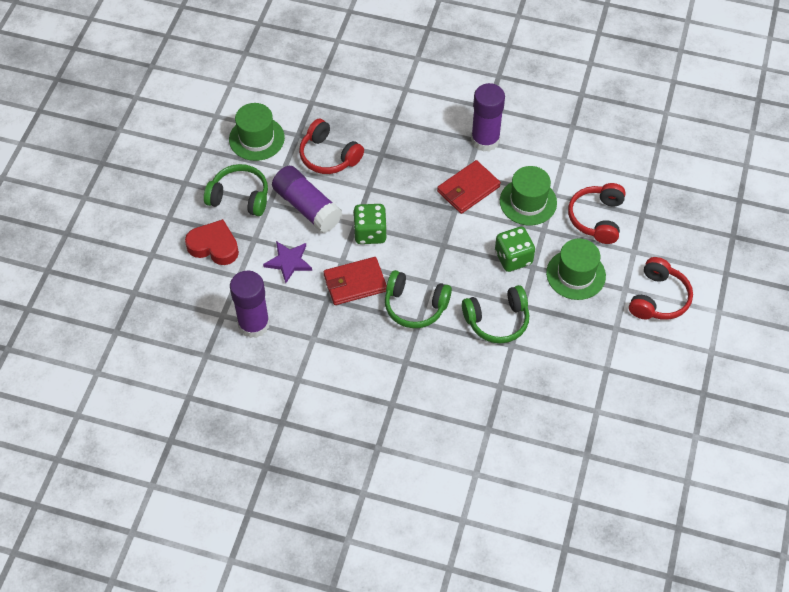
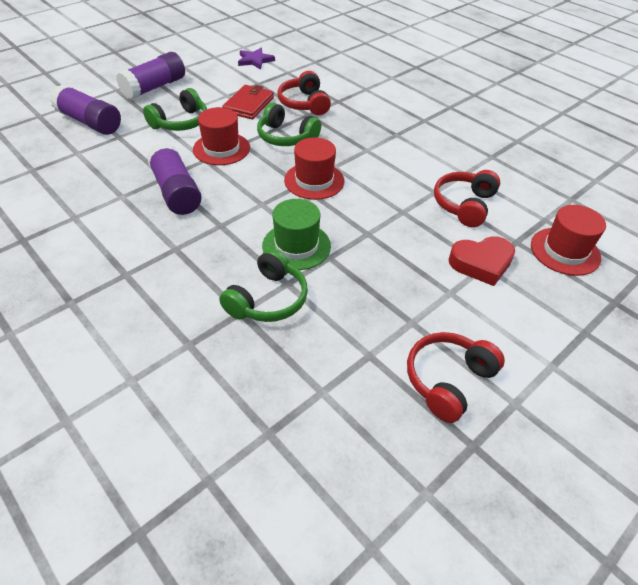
green dice: [353,204,387,244] [495,227,535,272] = 2 -> none = 0
green hat: [229,103,285,161] [500,166,557,225] [546,238,606,300] = 3 -> [262,199,331,270] = 1
red hat: none = 0 -> [193,107,250,165] [284,137,345,200] [531,205,606,276] = 3
red wallet: [324,257,387,305] [437,160,501,214] = 2 -> [222,85,274,119] = 1

